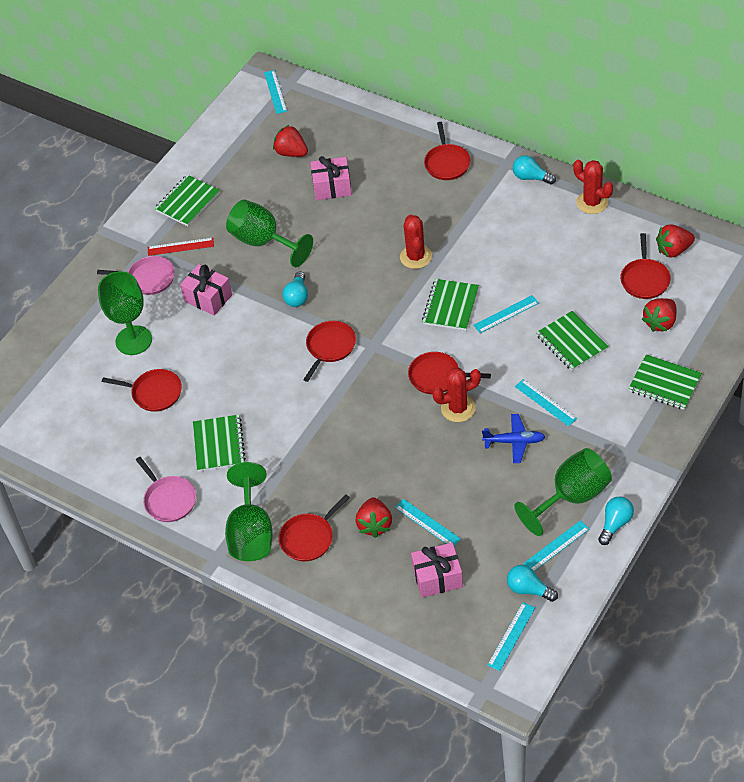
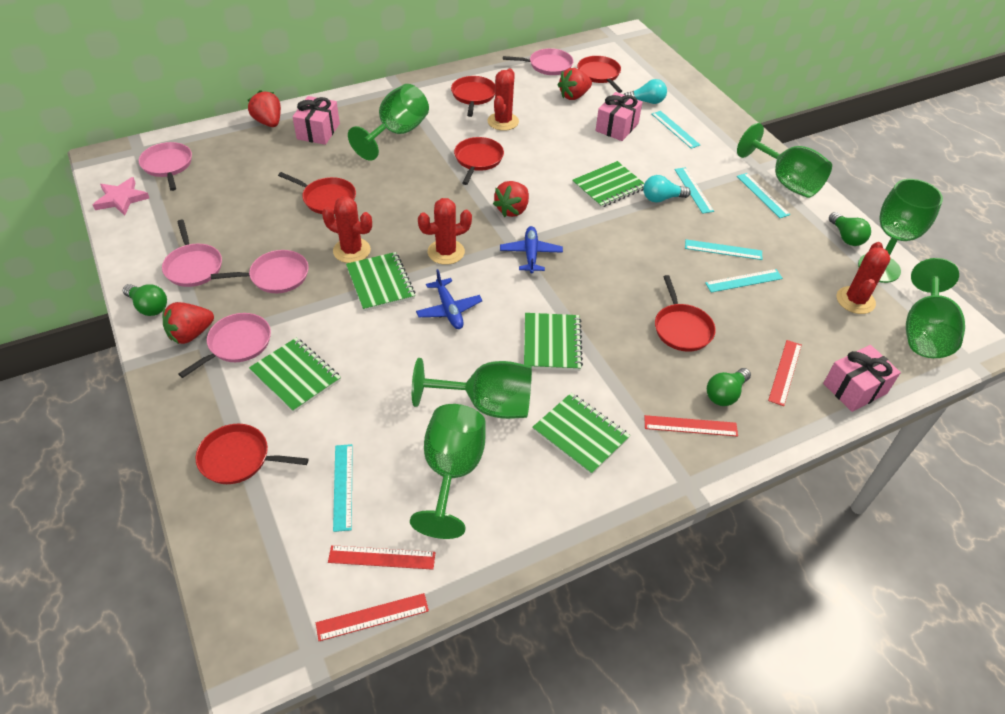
blue plane: [482,414,546,463] = 1 -> [416,269,482,329] [500,226,563,274] = 2
green goblet: [98,271,152,355] [225,462,273,561] [226,199,313,267] [514,448,612,536] = 4 -> [348,84,429,161] [410,404,486,539] [412,358,532,419] [737,123,832,198] [858,179,943,283] [906,258,965,358] = 6
green light bulb: none = 0 -> [123,284,167,316] [707,368,751,406] [829,212,871,246] = 3
pink pan: [97,256,175,295] [136,457,196,522] = 2 -> [139,142,192,191] [162,220,222,287] [178,313,271,378] [211,250,308,293] [503,48,573,75] = 5
pink star: none = 0 -> [93,177,149,216] = 1
red cactus: [400,214,432,269] [432,368,481,422] [573,160,613,214] = 3 -> [322,196,372,263] [418,198,472,265] [488,68,519,131] [837,242,890,314] = 4
red ruler: [148,238,214,256] = 1 -> [316,593,429,641] [328,545,435,570] [644,415,738,437] [768,340,802,406] = 4
turquoise light bulb: [282,271,308,307] [507,565,558,602] [513,155,556,184] [598,497,634,545] = 4 -> [623,79,667,104] [643,175,691,203] = 2

